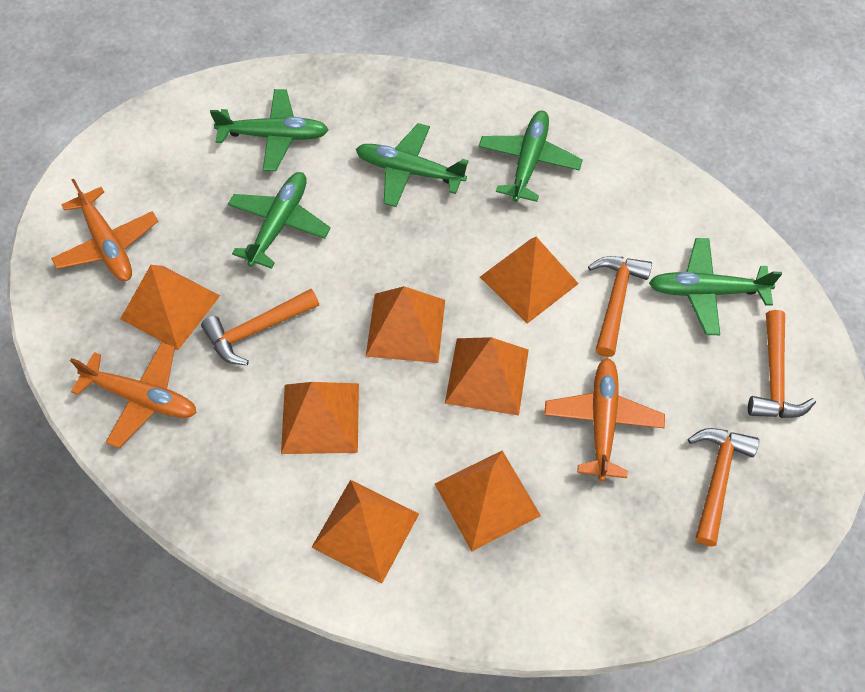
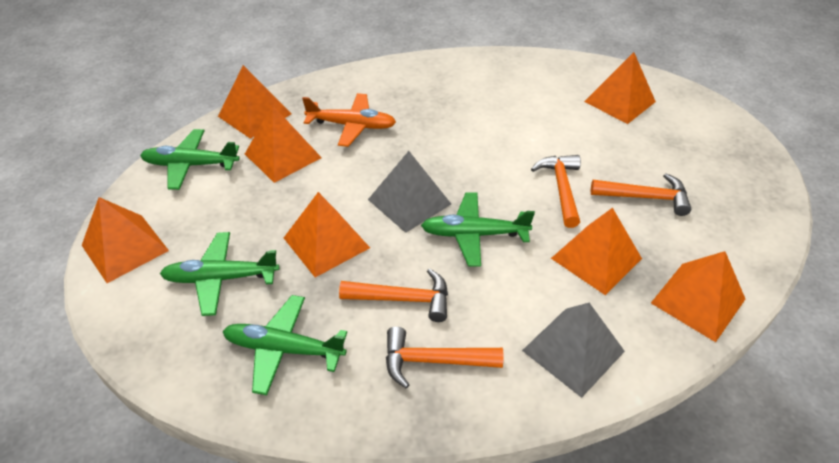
green plane: [210,89,329,171] [228,172,331,269] [356,123,469,207] [479,111,583,202] [649,238,782,335] = 5 -> [140,129,240,190] [160,232,279,316] [222,295,347,395] [421,192,535,267] = 4
grey pyramid: none = 0 -> [368,151,451,233] [522,303,625,398] = 2
orange plane: [51,179,158,281] [70,342,197,448] [544,358,665,481] = 3 -> [302,93,396,147] = 1

